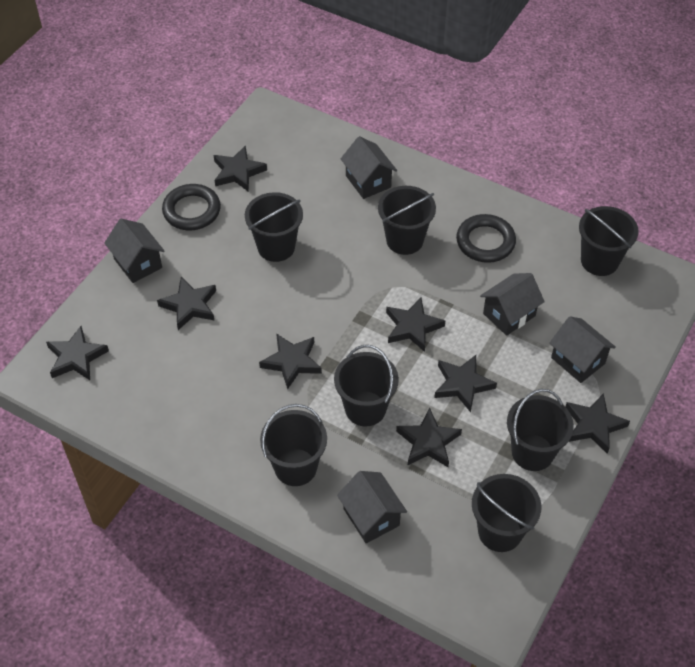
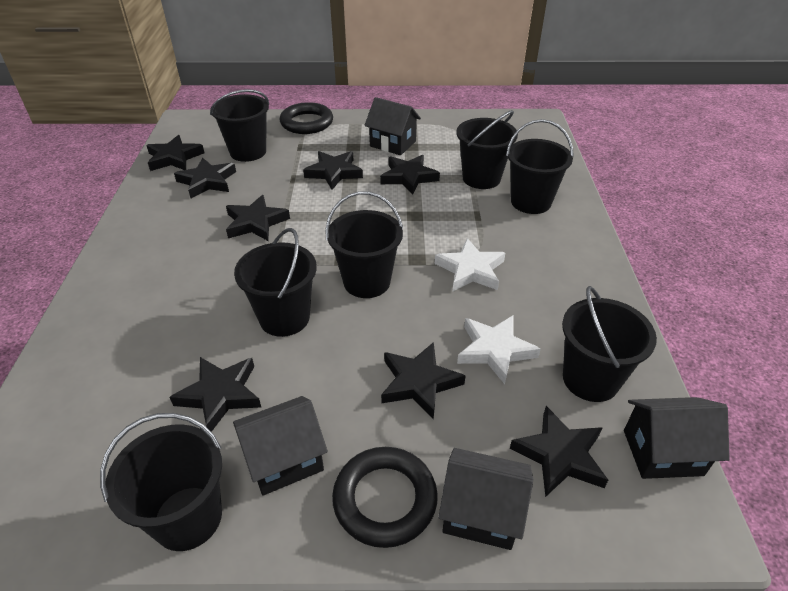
black house: [104,219,164,283] [337,471,407,543] [341,136,397,199] [480,273,545,336] [549,316,616,383] = 5 -> [233,396,328,495] [364,97,421,155] [438,448,533,550] [624,397,730,479] = 4
white star: none = 0 -> [435,238,505,291] [457,315,541,384] = 2

